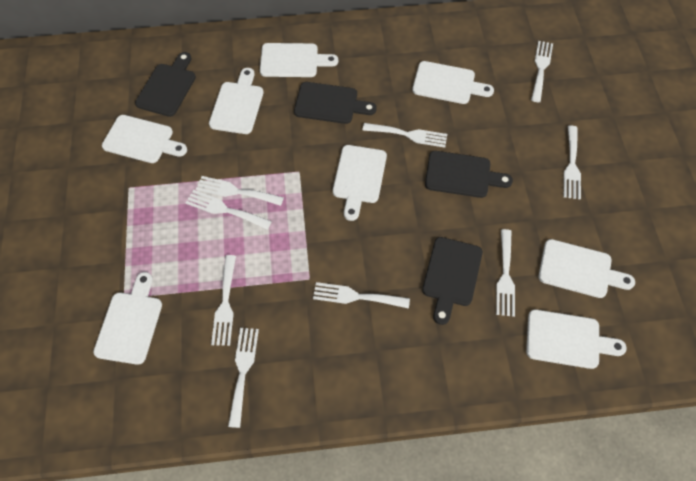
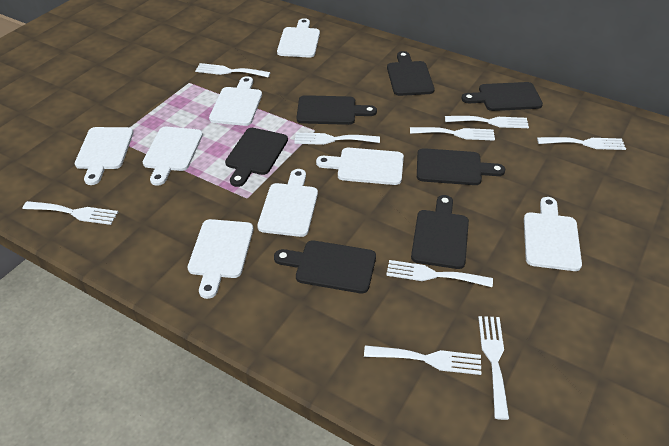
black cutting board: [135,52,196,117] [294,82,377,124] [422,237,483,325] [425,151,513,198] = 4 -> [225,128,288,187] [274,240,376,293] [297,95,377,125] [387,51,434,96] [411,195,469,269] [417,148,505,185] [461,82,543,111] = 7

